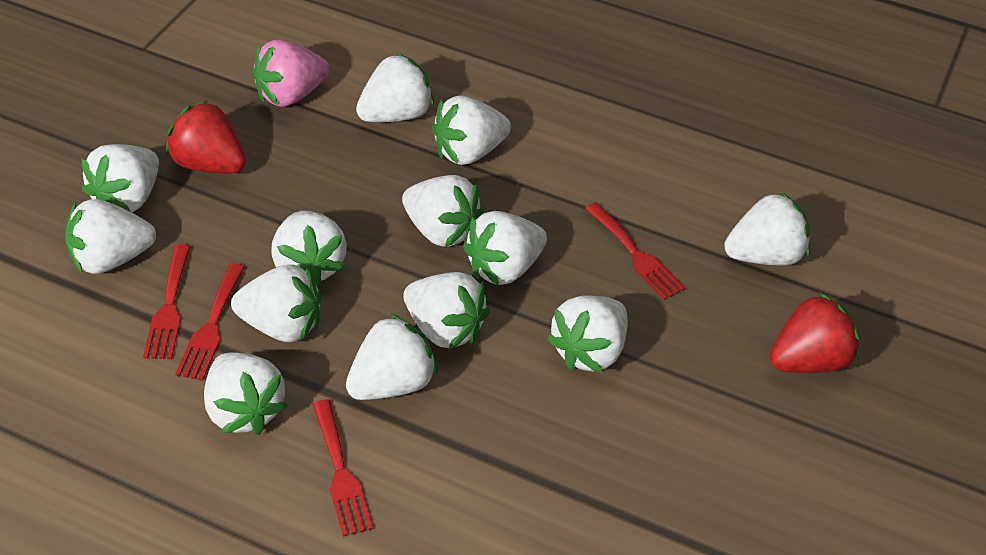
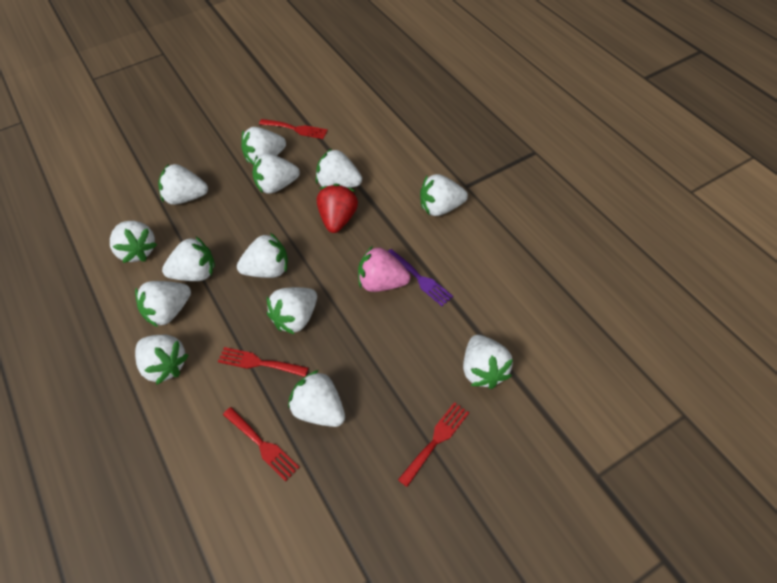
purple fork: none = 0 -> [388,249,453,306] = 1
red strawberry: [166,100,246,173] [770,293,860,373] = 2 -> [317,184,358,233] = 1

